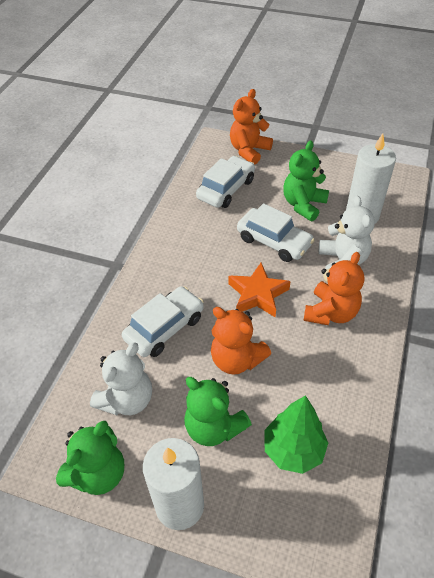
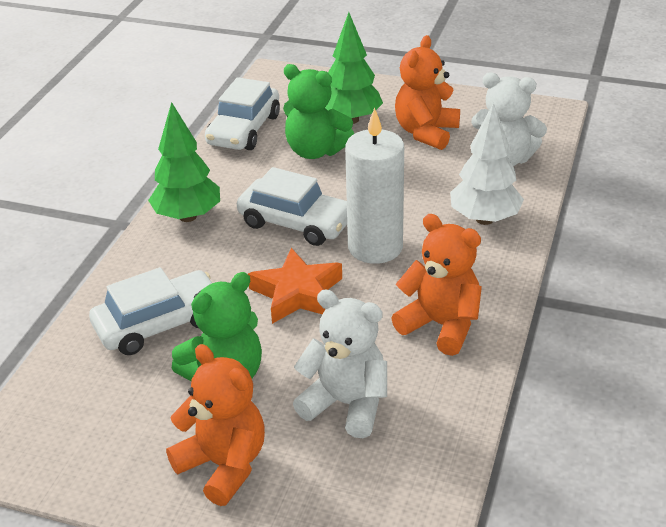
green teddy bear: [56,421,124,495] [184,377,252,446] [283,141,329,221] = 3 -> [172,272,262,381] [283,64,354,159] = 2
green tree: [264,395,328,474] = 1 -> [148,102,220,222] [325,12,383,124] = 2
white candle: [143,438,204,530] [346,133,396,224] = 2 -> [345,108,404,264] = 1
white tree: none = 0 -> [450,103,524,225] = 1

